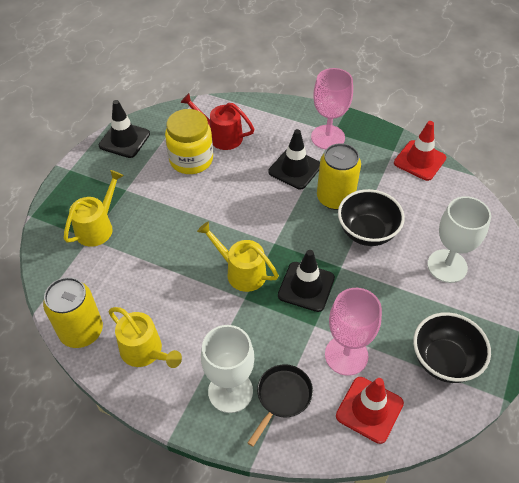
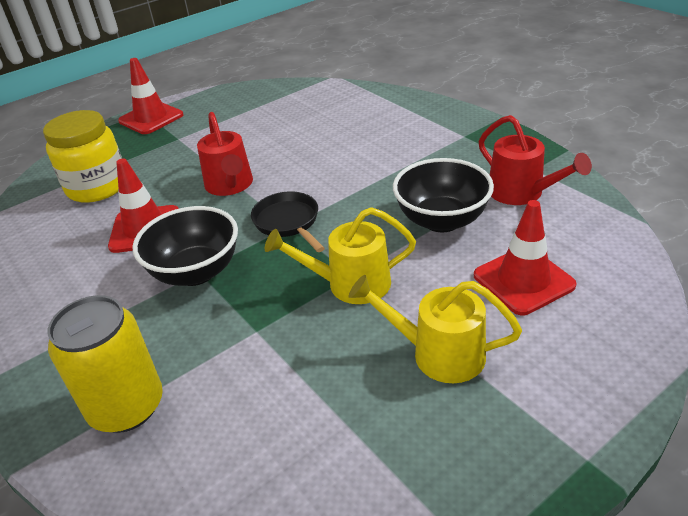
black traffic cone: [99,100,150,158] [268,129,320,189] [278,250,335,312] = 3 -> none = 0
pink goblet: [311,68,353,150] [325,288,382,376] = 2 -> none = 0
red traffic cone: [336,377,404,444] [394,121,447,181] = 2 -> [108,159,179,253] [118,58,183,134] [474,200,577,315] = 3
red watering can: [180,93,255,150] = 1 -> [197,112,253,196] [479,115,592,205] = 2
white goblet: [201,325,254,413] [427,196,491,283] = 2 -> none = 0
yellow can: [43,277,103,348] [317,143,361,210] = 2 -> [47,295,163,433] = 1
yellow watering can: [64,170,124,247] [108,307,182,368] [197,221,279,292] = 3 -> [265,207,416,304] [349,275,522,383] = 2

